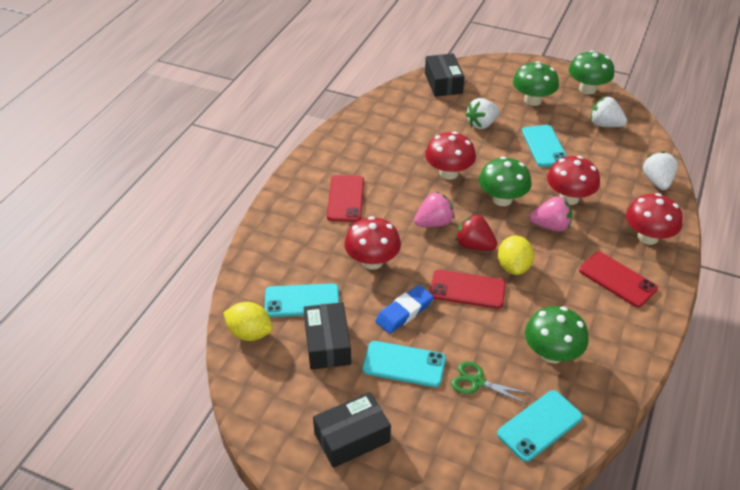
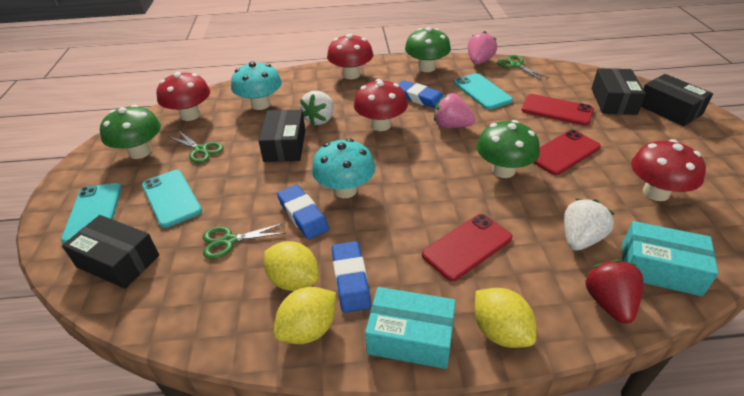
black box: [304,302,351,370] [313,392,391,468] [425,53,465,97] = 3 -> [62,215,159,289] [258,110,305,162] [592,68,646,115] [641,74,713,126] = 4
blue eraser: [375,285,434,334] = 1 -> [277,185,329,240] [332,241,371,313] [399,80,443,108] = 3
green mushroom: [479,156,531,206] [513,61,559,106] [525,306,589,363] [569,50,614,94] = 4 -> [100,105,161,159] [405,27,451,72] [477,120,540,178] = 3
green scissors: [451,361,531,404] = 1 -> [169,130,223,163] [203,223,286,259] [497,55,549,81] = 3
turquoise box: none = 0 -> [365,287,456,369] [622,221,718,296] = 2
turquoise mushroom: none = 0 -> [231,61,282,110] [312,138,375,198] = 2
turquoise phone: [265,283,339,317] [362,341,446,387] [497,390,583,462] [522,125,567,167] = 4 -> [61,183,122,244] [142,170,202,228] [454,73,513,110] = 3
white strawberry: [465,98,500,129] [591,97,627,127] [643,151,678,190] = 3 -> [300,91,334,126] [564,199,614,251] = 2
yellow lemon: [223,302,273,341] [498,235,534,275] = 2 -> [264,241,319,291] [274,287,336,344] [475,288,536,348] = 3

